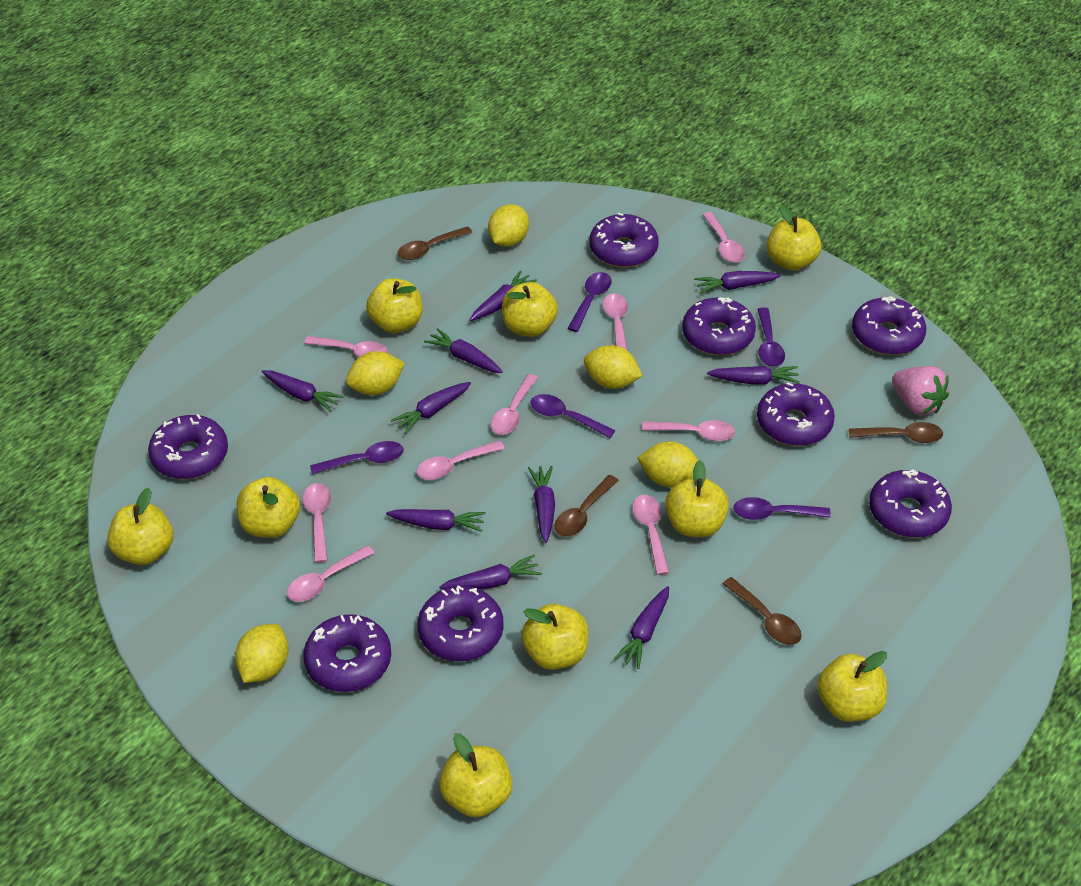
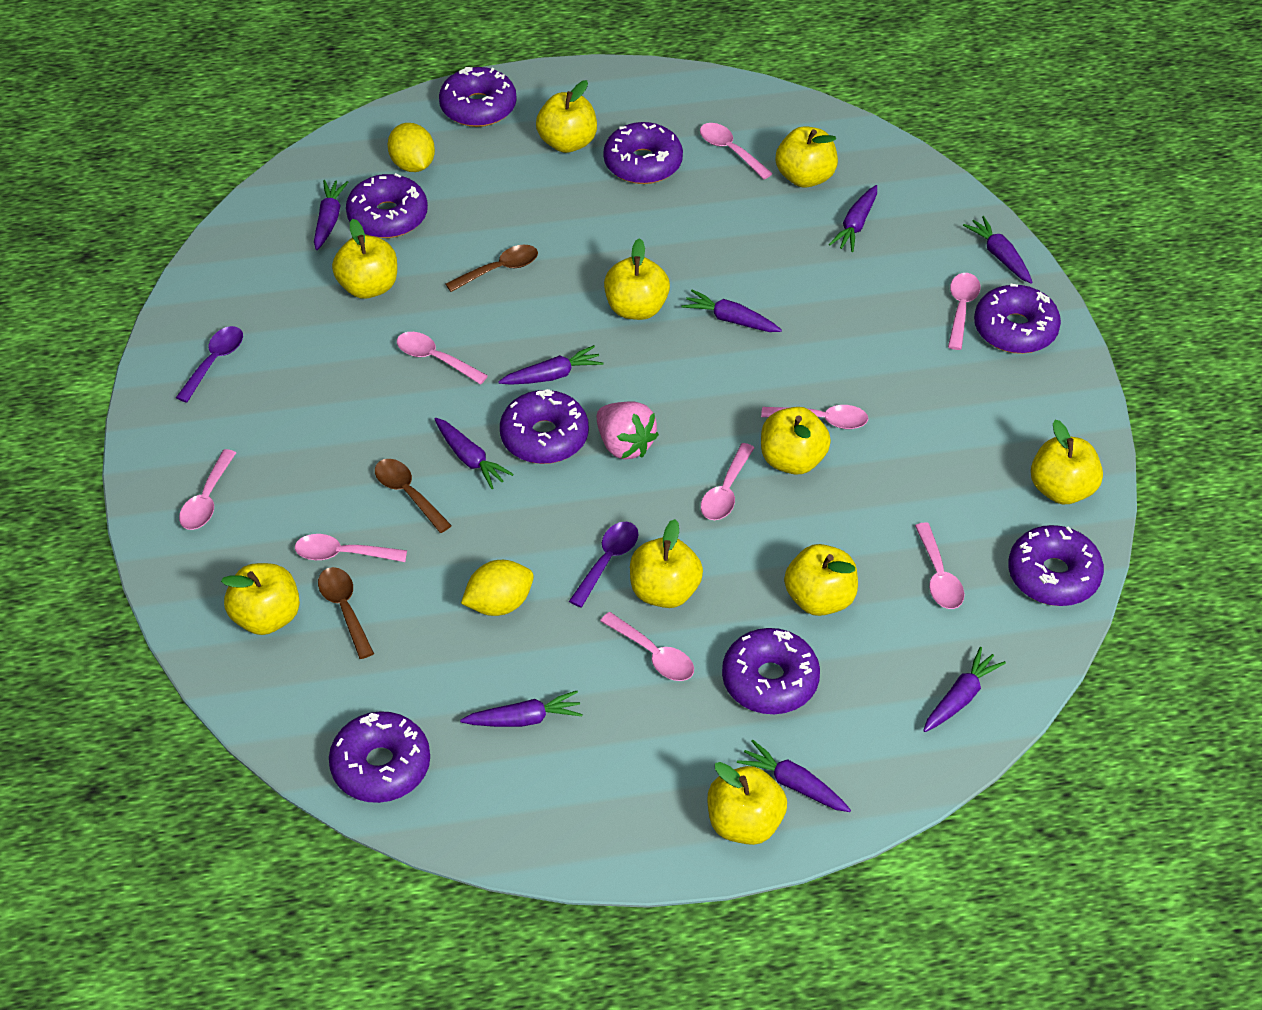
brown spoon: [398,226,473,260] [554,475,619,537] [722,577,802,645] [849,422,943,443] = 4 -> [318,567,374,659] [375,459,452,533] [446,245,538,292] = 3
purple carrot: [262,370,344,412] [386,509,486,532] [391,382,471,434] [424,328,503,373] [439,555,542,589] [470,270,537,321] [528,466,555,543] [614,586,669,669] [694,271,781,293] [707,366,800,385] = 10 -> [314,180,348,250] [435,418,514,489] [460,691,583,727] [498,345,603,385] [682,290,782,332] [737,740,851,812] [829,185,877,252] [923,647,1006,732] [963,216,1033,284] = 9
purple spoon: [310,441,403,475] [530,394,615,438] [567,272,612,332] [733,497,831,520] [757,308,785,367] = 5 -> [176,326,243,403] [569,522,639,607] = 2
yellow apple: [107,488,173,565] [237,477,300,538] [366,278,422,333] [439,733,512,818] [502,282,558,337] [521,604,588,670] [665,460,729,537] [767,205,821,271] [817,651,887,722] = 9 -> [221,563,300,635] [332,219,397,299] [536,80,597,153] [604,238,670,320] [630,519,703,608] [707,762,787,845] [761,407,831,475] [776,126,838,188] [784,544,858,616] [1031,420,1103,504] = 10
yellow lemon: [235,624,288,683] [346,351,405,395] [488,204,529,247] [584,345,643,389] [637,441,699,487] = 5 -> [388,123,435,172] [461,560,534,616] = 2

